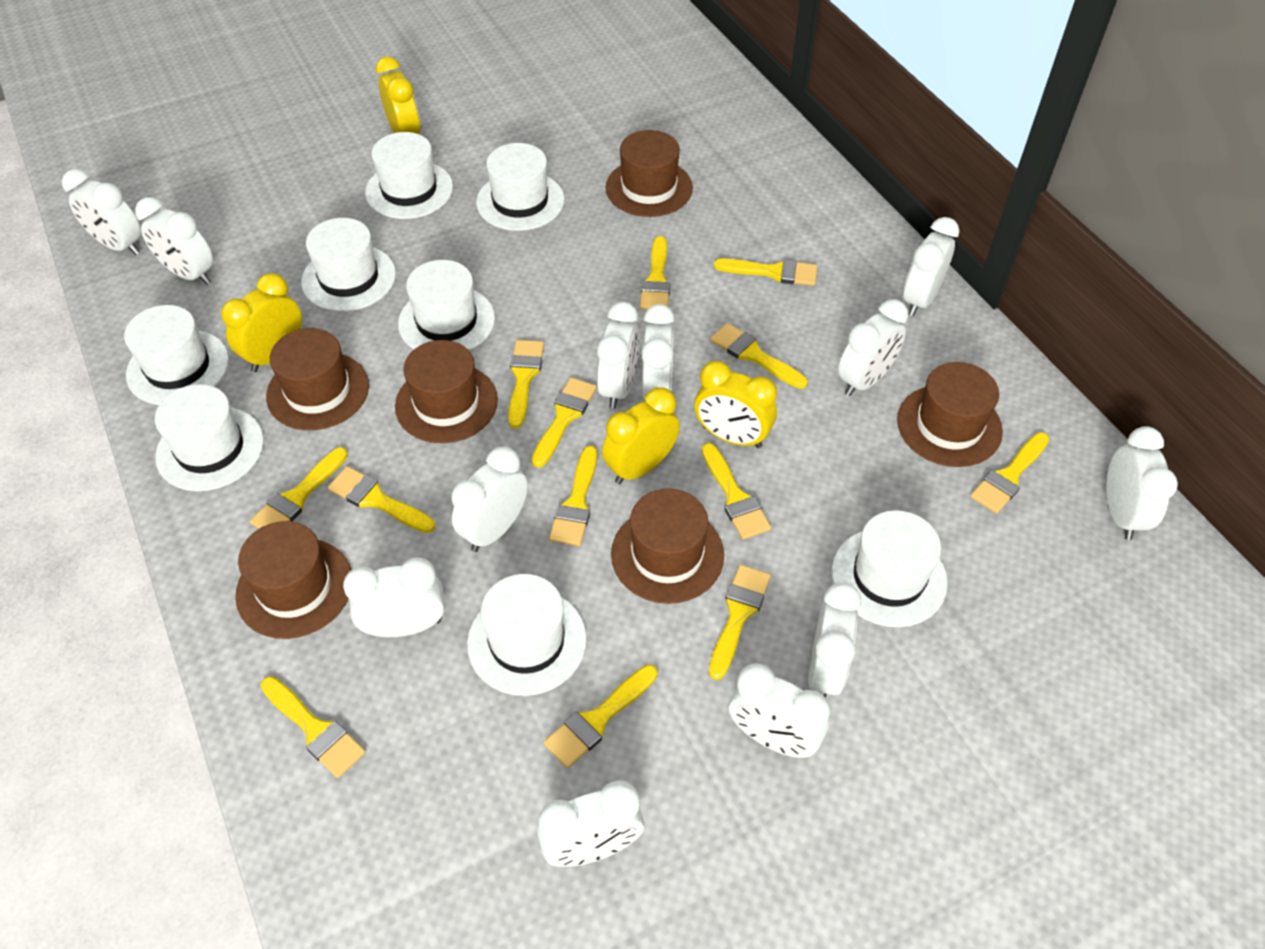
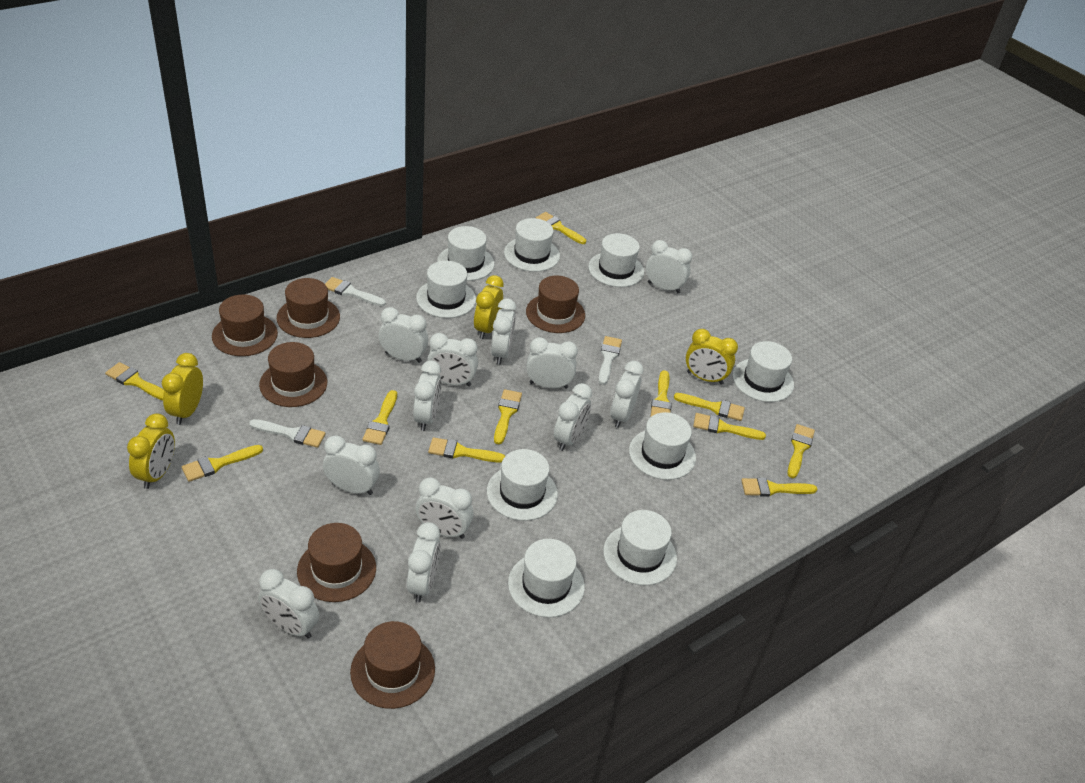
white brush: none = 0 -> [249,419,326,448] [325,277,386,306] [598,336,622,385] = 3
white hat: [124,305,229,405] [155,384,264,491] [301,218,396,311] [365,132,453,219] [398,260,495,351] [467,574,587,696] [476,143,565,231] [832,510,948,627] = 8 -> [416,261,476,318] [437,226,494,281] [487,449,558,521] [504,218,560,272] [508,539,585,618] [588,233,644,287] [603,510,677,585] [629,412,696,480] [732,341,794,402] = 9
yellow brush: [250,447,348,529] [261,676,365,778] [328,466,435,533] [508,340,544,428] [531,377,597,468] [544,665,658,768] [549,446,597,546] [640,236,670,310] [702,443,771,540] [709,565,771,680] [710,323,808,389] [714,259,817,286] [970,432,1049,514] = 13 -> [105,362,164,400] [182,445,263,482] [362,390,397,445] [428,437,505,463] [494,389,522,444] [536,212,586,244] [651,370,672,416] [674,393,745,421] [693,413,766,440] [741,478,817,497] [787,424,815,478] = 11

